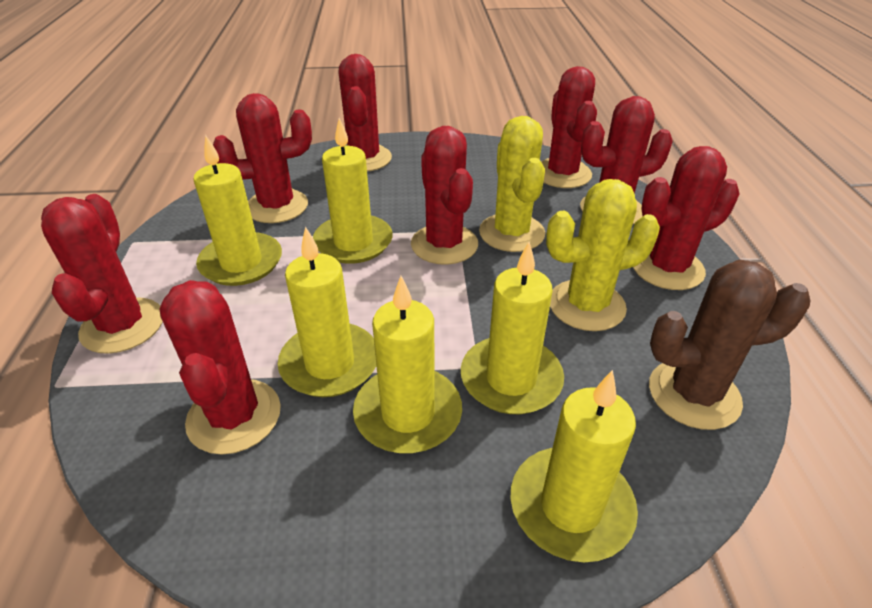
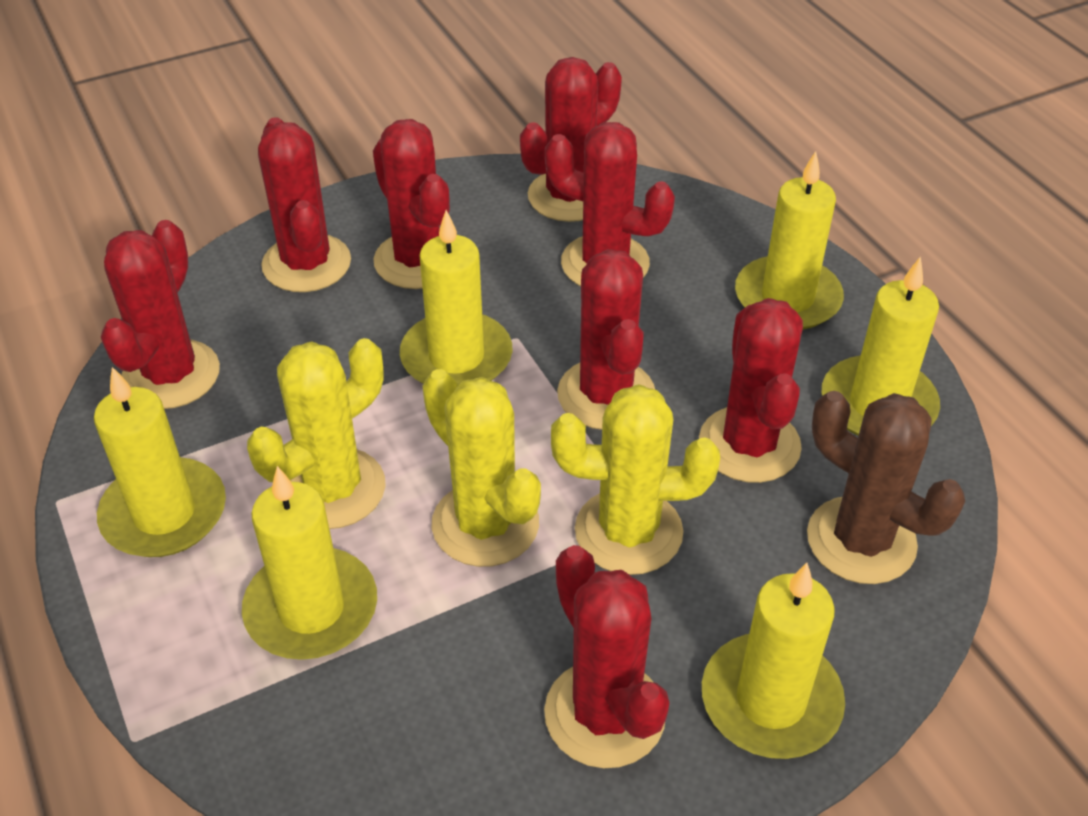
yellow cactus: [479,116,545,252] [546,179,660,331] = 2 -> [247,338,386,529] [423,369,541,567] [551,384,720,575] = 3

